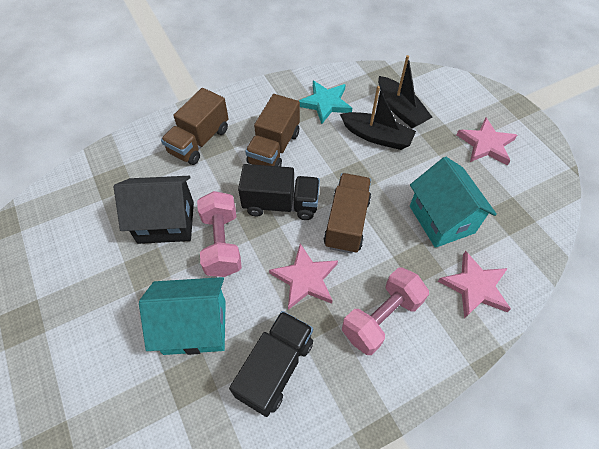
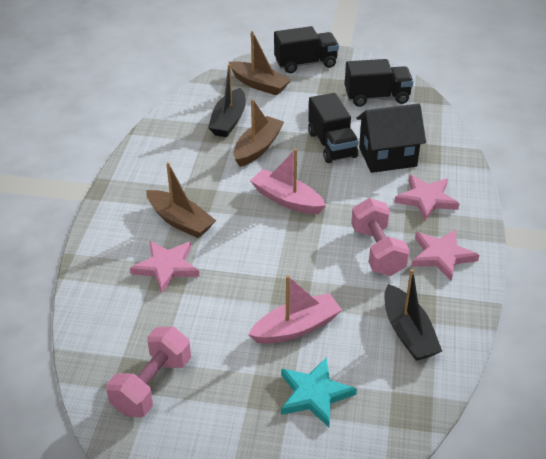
black truck: [229,311,313,417] [238,164,320,220] = 2 -> [274,26,339,73] [308,93,359,163] [345,59,413,107] = 3
brown boat: none = 0 -> [146,162,216,238] [229,31,291,96] [234,99,284,167] = 3
brown truck: [161,88,229,165] [245,94,300,167] [324,173,371,254] = 3 -> none = 0
pink boat: none = 0 -> [248,275,342,344] [250,148,326,214] = 2
turquoise house: [139,277,226,355] [410,157,497,248] = 2 -> none = 0

